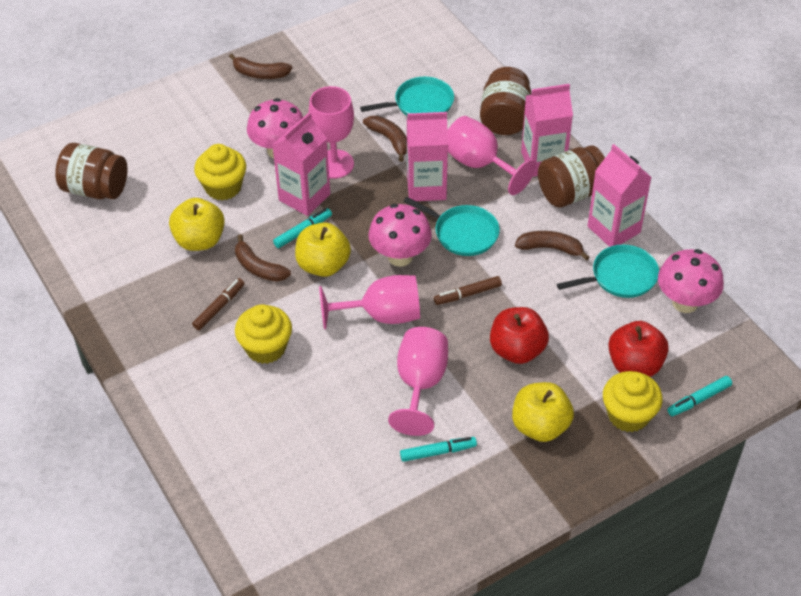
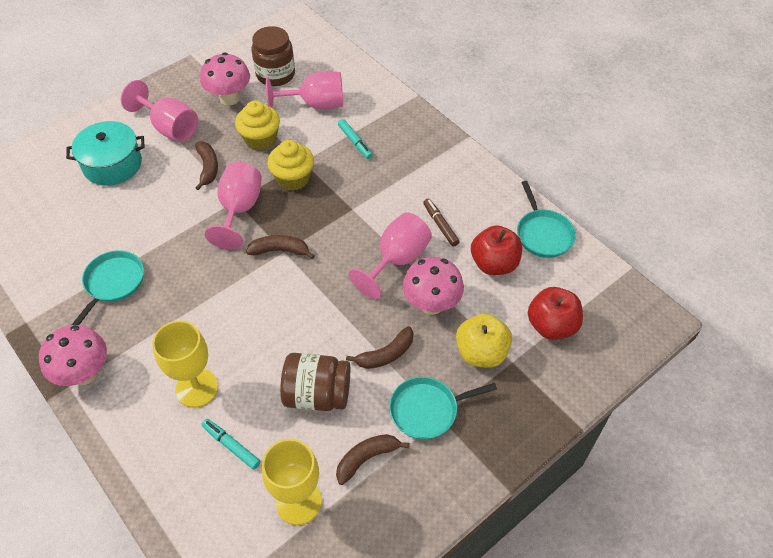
brown jar: [55,143,128,199] [480,67,531,135] [538,145,605,208] = 3 -> [251,26,295,86] [280,353,350,411] = 2
brown marker: [192,278,245,330] [434,276,502,305] = 2 -> [423,199,460,247] = 1
pink carton: [273,112,330,216] [407,112,448,201] [521,84,573,177] [588,144,652,247] = 4 -> none = 0
turquoise marker: [273,208,332,248] [400,437,477,462] [667,376,732,416] = 3 -> [201,419,261,470] [338,119,373,159] = 2
turquoise pot: none = 0 -> [66,121,145,186] = 1
yellow apple: [169,198,225,251] [295,222,351,277] [512,382,574,442] = 3 -> [456,313,512,368] = 1
yellow cupcake: [194,144,246,200] [235,304,292,364] [603,371,663,432] = 3 -> [235,100,280,151] [267,140,314,191] = 2
yellow goblet: none = 0 -> [152,321,218,407] [262,439,322,525] = 2

